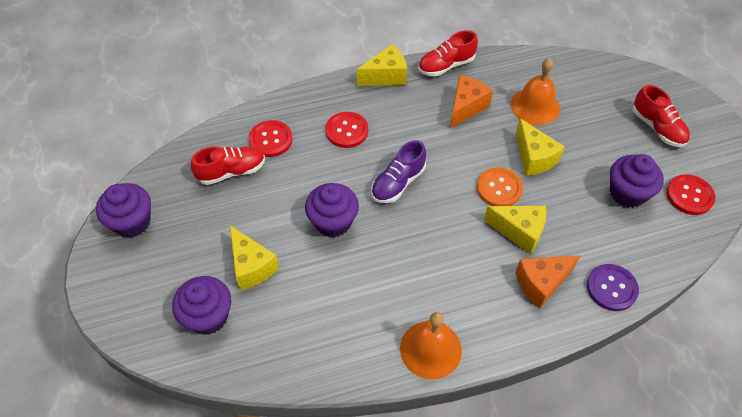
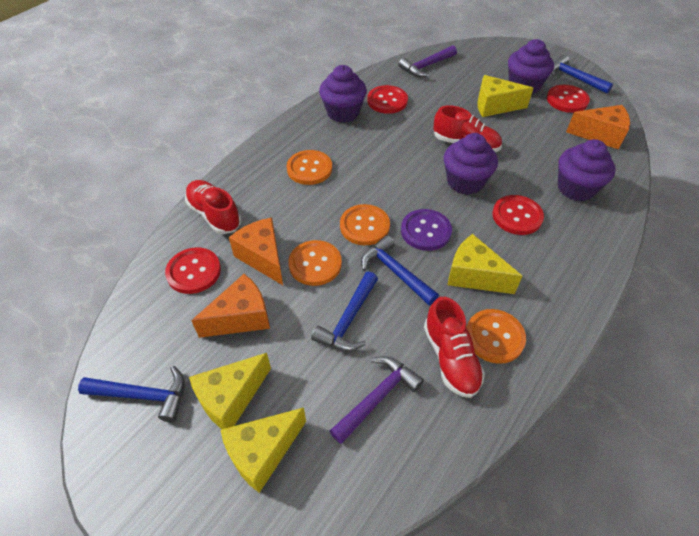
blue hammer: none = 0 -> [78,366,185,422] [311,272,378,351] [361,235,439,305] [551,55,613,94] = 4
orange bell: [400,312,462,379] [510,58,560,125] = 2 -> none = 0
orange button: [477,167,523,206] = 1 -> [287,150,332,185] [288,240,342,286] [340,204,390,245] [467,309,526,364] = 4
orange cheese: [450,75,493,129] [515,255,581,308] = 2 -> [191,274,270,338] [229,218,283,285] [566,105,630,149] = 3
purple hammer: none = 0 -> [330,356,424,444] [399,45,457,77] = 2
purple shoe: [371,140,426,203] = 1 -> none = 0
red button: [249,120,293,157] [326,112,368,148] [666,174,715,215] = 3 -> [165,247,221,294] [367,85,408,114] [493,195,544,235] [547,85,590,113] = 4

